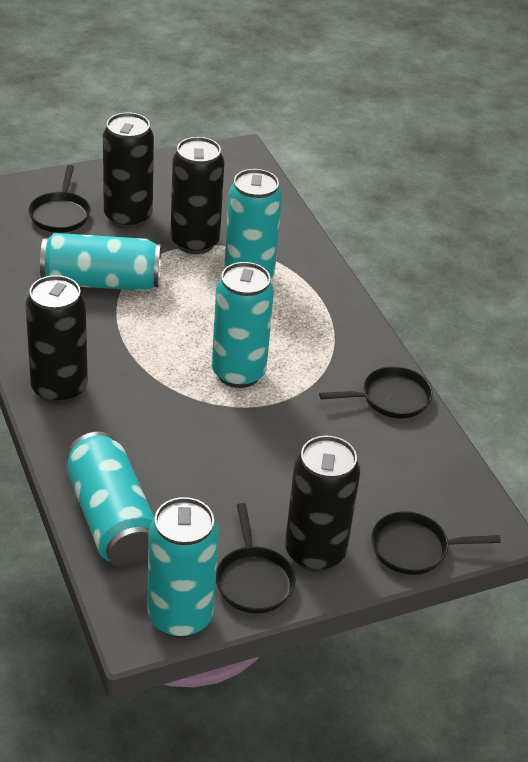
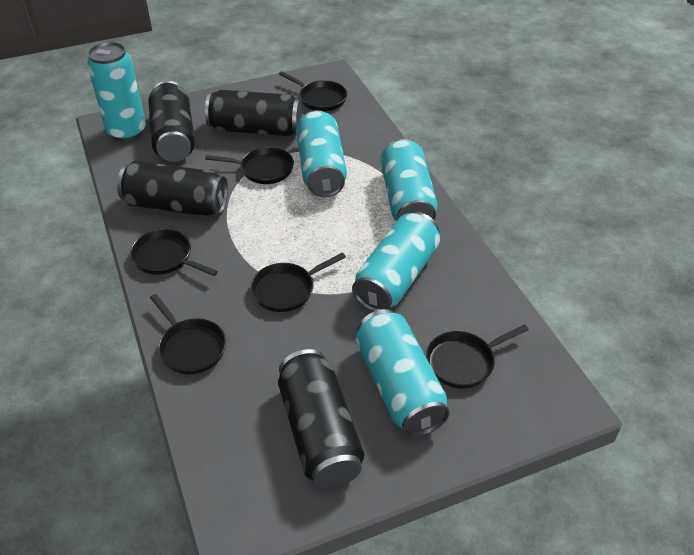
black pan: [29,165,91,233] [216,503,296,613] [319,366,433,418] [371,511,501,575] = 4 -> [130,229,218,276] [150,294,226,374] [205,147,294,184] [251,252,346,312] [279,71,347,111] [426,324,529,388] = 6

